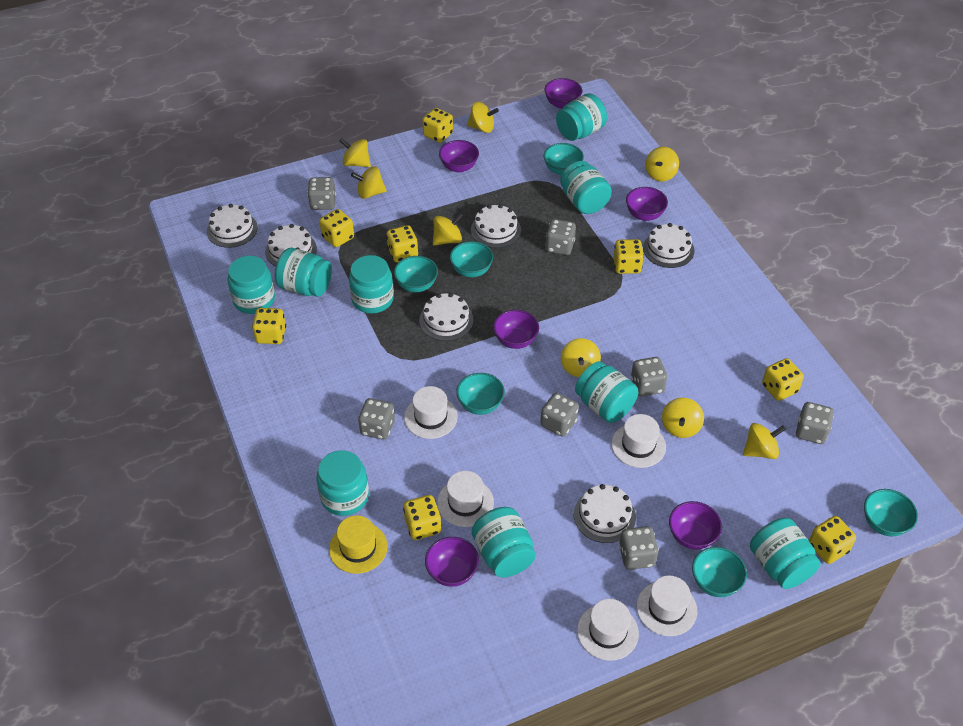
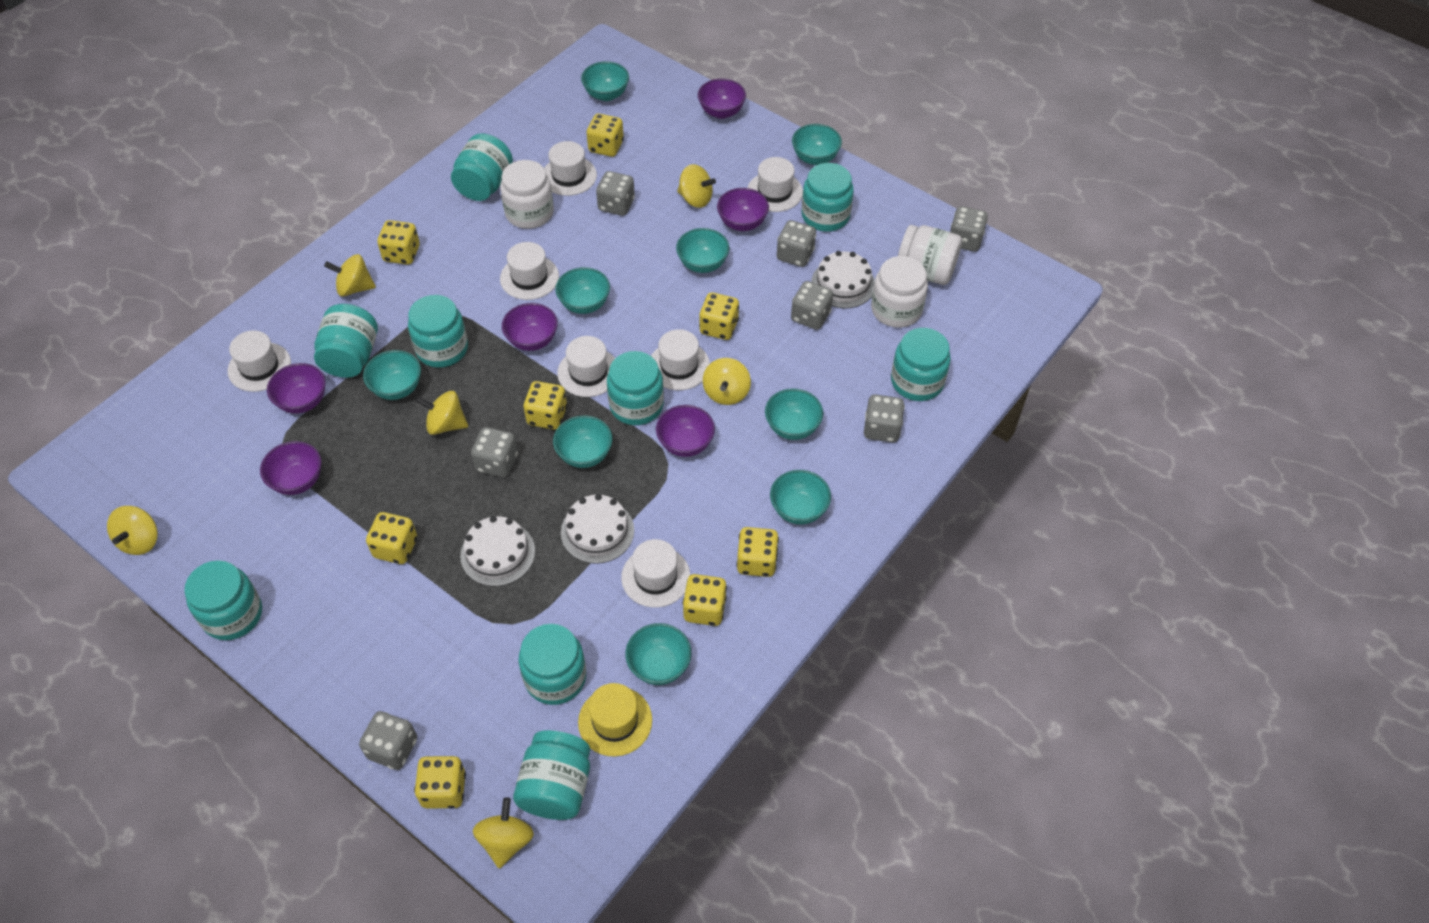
turquoise bowl: [394,256,438,292] [450,241,493,277] [456,373,505,415] [544,143,584,175] [692,547,747,597] [864,489,918,536] = 6 -> [363,350,421,400] [553,415,613,468] [555,267,610,314] [581,61,629,101] [625,623,691,685] [676,228,729,273] [765,388,823,440] [770,470,831,525] [792,124,842,165] = 9
white cake: [207,204,258,248] [265,224,317,266] [419,293,474,341] [471,204,521,248] [574,484,636,543] [643,223,695,268] = 6 -> [460,516,535,586] [561,494,634,564] [811,251,875,308] = 3
white hat: [404,386,458,439] [437,471,494,527] [577,599,639,661] [611,414,666,468] [637,576,697,636] = 5 -> [228,331,291,392] [500,242,559,300] [544,141,597,196] [557,336,615,397] [621,539,690,608] [651,329,710,390] [747,157,803,212] = 7
white jar: none = 0 -> [500,160,554,229] [871,256,928,328] [898,225,962,285] = 3
yellow spinning top: [339,138,371,167] [351,166,387,199] [433,213,463,246] [467,102,499,133] [561,338,601,377] [646,147,679,181] [662,398,704,438] [743,423,786,459] = 8 -> [107,506,158,555] [324,254,376,296] [416,391,468,435] [473,797,534,869] [677,164,716,208] [703,358,751,405] = 6

